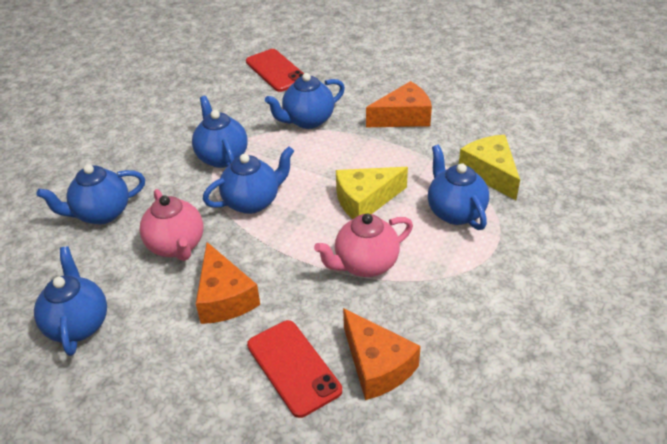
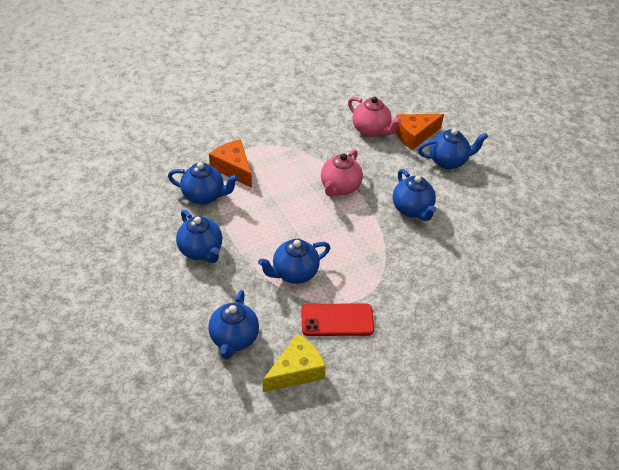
orange cheese: [196,242,260,324] [343,308,421,400] [366,81,432,127] = 3 -> [209,140,252,188] [396,114,444,150] = 2
red phone: [246,49,304,92] [247,320,342,418] = 2 -> [301,304,374,336] = 1
yellow cheese: [336,167,408,219] [459,135,520,200] = 2 -> [263,334,326,392] = 1

